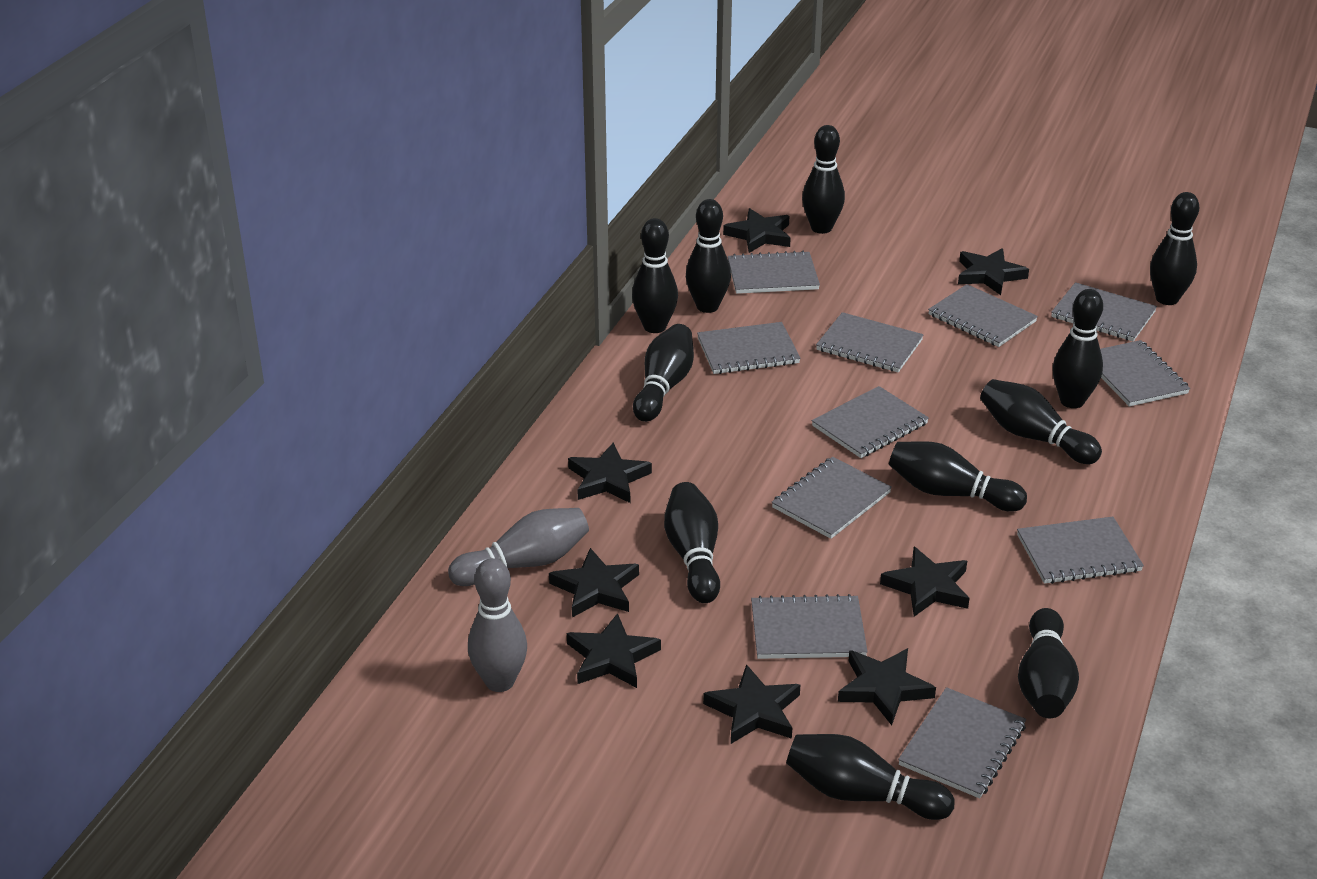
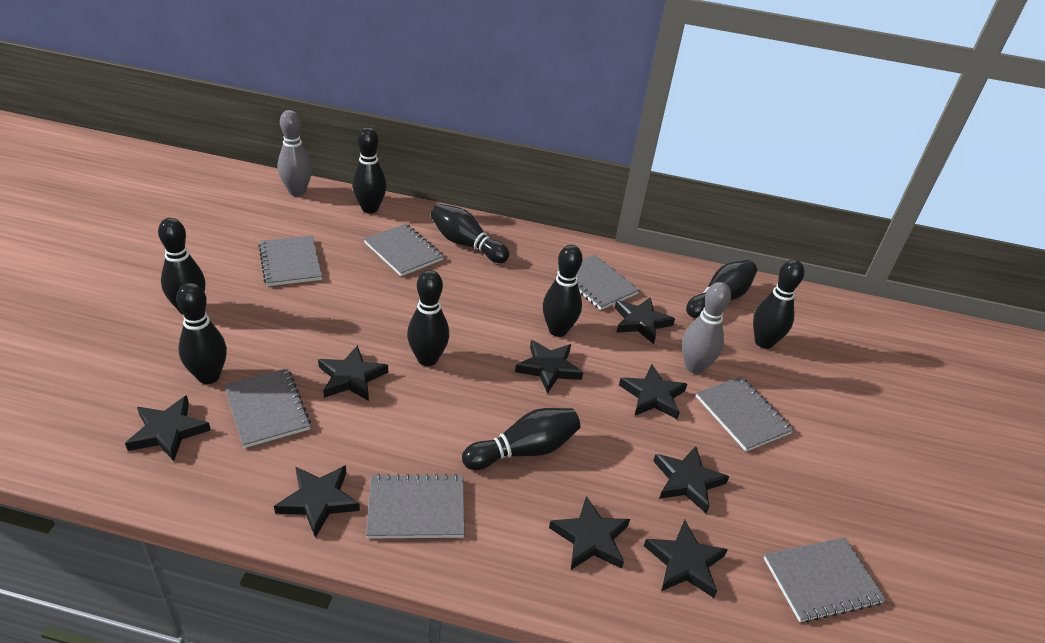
black bowling pin: [632,218,678,333] [633,324,694,422] [664,482,720,603] [686,199,731,313] [786,734,955,820] [802,125,845,234] [889,441,1027,512] [980,379,1102,464] [1018,608,1079,718] [1053,289,1103,408] [1150,192,1199,305] = 11 -> [158,218,205,314] [176,283,227,384] [352,127,387,213] [407,270,449,366] [431,204,509,263] [462,408,580,470] [543,245,582,337] [686,260,757,318] [753,260,804,349] = 9
black star: [549,548,639,618] [567,613,661,688] [568,442,652,503] [703,664,800,744] [723,208,791,253] [838,648,936,725] [880,547,970,617] [958,248,1029,295] = 8 -> [125,395,211,461] [274,465,360,538] [318,345,388,401] [515,340,583,393] [549,496,630,570] [615,297,675,344] [619,365,687,419] [644,520,728,598] [653,446,729,513] = 9
grey notebook: [697,322,801,374] [728,251,820,294] [751,594,868,659] [772,457,892,539] [812,386,929,458] [816,312,924,372] [898,687,1026,798] [928,284,1038,347] [1017,517,1144,584] [1051,282,1157,341] [1100,340,1190,407] = 11 -> [224,368,311,448] [259,235,322,286] [364,224,444,276] [366,474,465,539] [557,255,640,310] [696,377,794,452] [764,537,886,623] = 7

